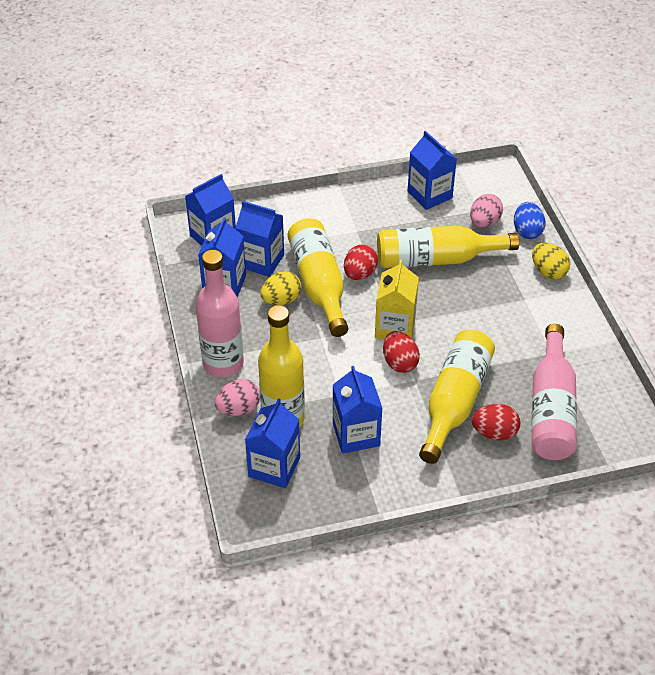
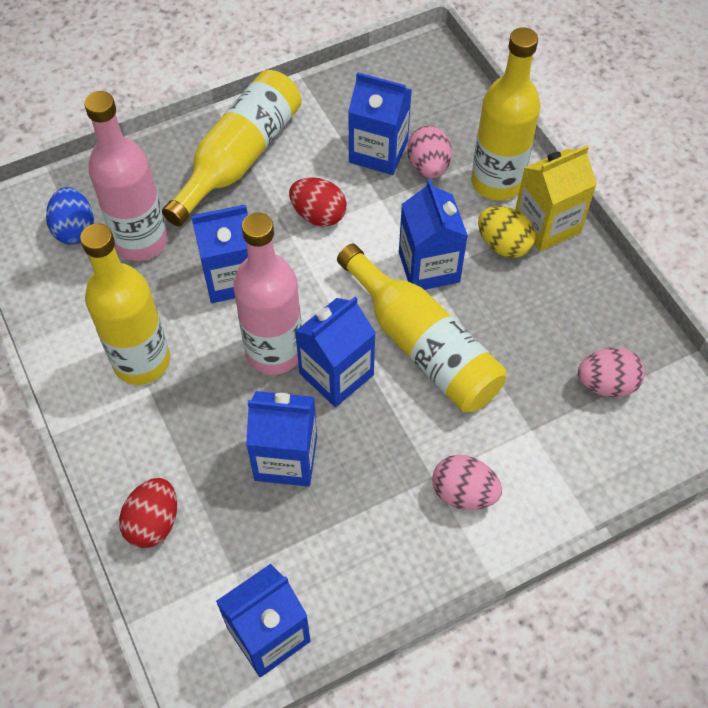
pink egg: [215,379,260,416] [470,194,503,228] = 2 -> [407,126,452,178] [432,455,502,510] [578,348,645,397] = 3
red egg: [344,244,378,280] [383,331,420,373] [472,404,520,440] = 3 -> [119,478,177,548] [289,177,347,227] = 2
yellow egg: [260,271,301,305] [532,243,570,279] = 2 -> [478,206,536,258] = 1

